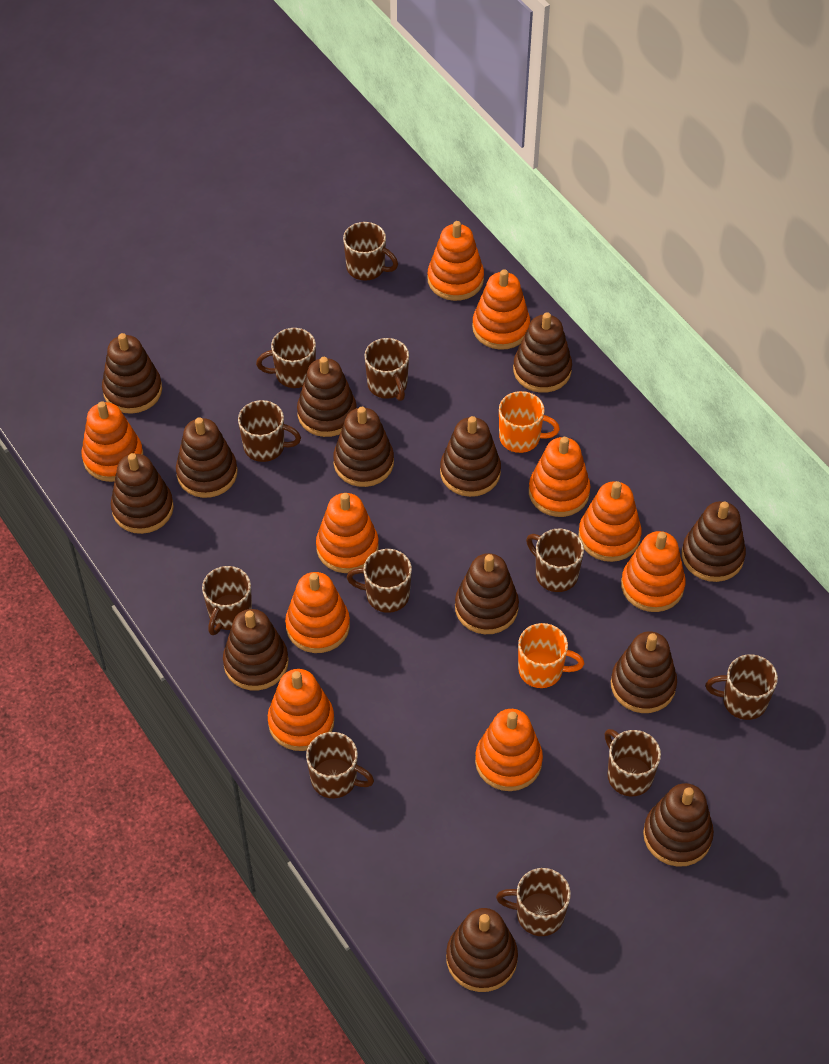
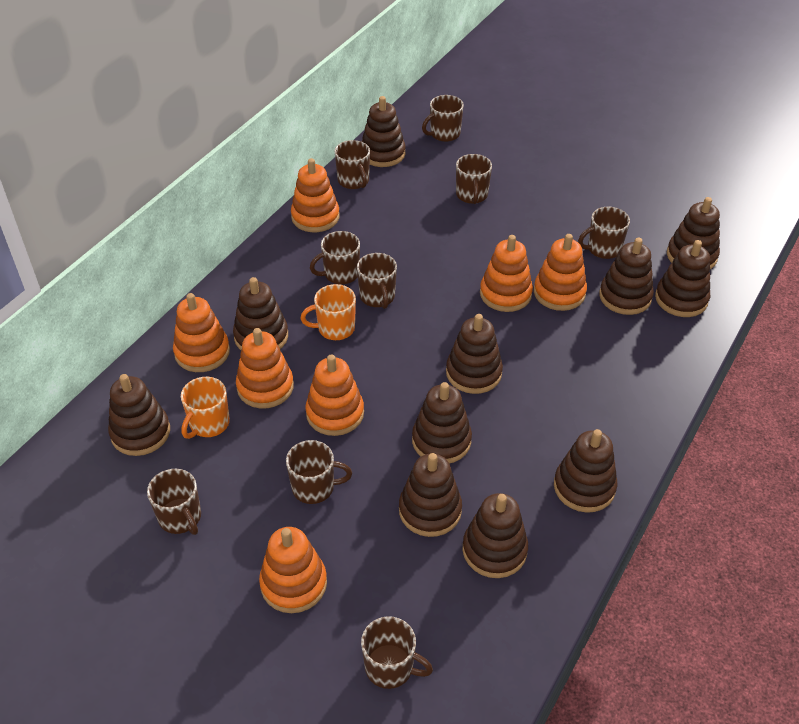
brown mug: [202,566,252,635] [238,400,301,462] [256,328,316,388] [306,732,374,798] [343,222,398,281] [347,549,412,613] [364,338,409,401] [496,868,571,936] [526,529,584,592] [605,729,661,796] [706,654,778,720] = 11 -> [147,469,201,535] [286,440,352,504] [310,231,360,284] [334,140,370,189] [357,253,397,309] [361,616,433,689] [422,95,464,142] [456,154,492,204] [578,207,630,259] = 9
brown stacking toy: [102,333,162,414] [111,453,174,534] [176,417,237,498] [223,609,289,691] [297,357,357,437] [333,407,394,487] [440,416,501,497] [446,908,518,992] [455,553,519,634] [513,312,572,393] [611,631,677,713] [643,783,714,867] [682,501,746,582] = 13 -> [108,374,170,456] [233,277,288,350] [361,96,406,167] [399,453,462,537] [412,382,472,464] [446,314,503,394] [462,493,528,578] [554,429,618,513] [599,238,654,315] [655,240,710,317] [667,197,720,269] = 11
orange stacking toy: [82,401,143,482] [268,669,334,751] [285,572,350,653] [316,493,379,573] [427,221,484,301] [472,269,530,350] [475,709,543,791] [529,437,590,517] [578,481,642,562] [621,531,686,612] = 10 -> [173,293,230,372] [236,328,294,409] [259,527,327,613] [291,158,340,232] [305,355,364,436] [480,235,533,312] [534,234,587,311] = 7

